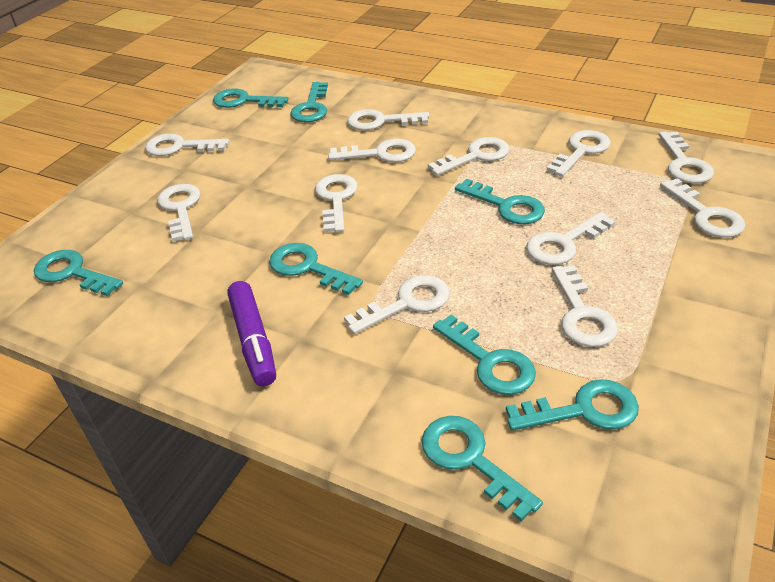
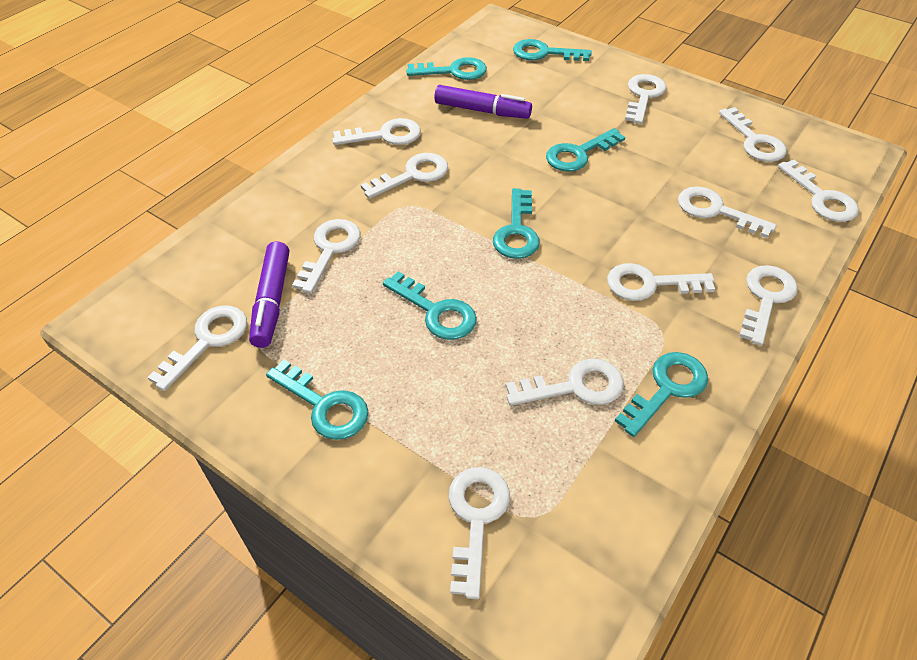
purple marker: [227,281,276,386] = 1 -> [249,241,289,348] [434,85,532,119] = 2
turquoise key: [34,250,123,296] [213,88,288,108] [269,243,363,295] [290,82,328,122] [422,416,543,521] [433,315,536,395] [455,179,545,224] [506,379,639,431] = 8 -> [266,360,368,440] [383,271,477,340] [406,57,487,80] [493,188,540,259] [513,39,592,61] [546,128,625,172] [615,352,708,437] = 7

